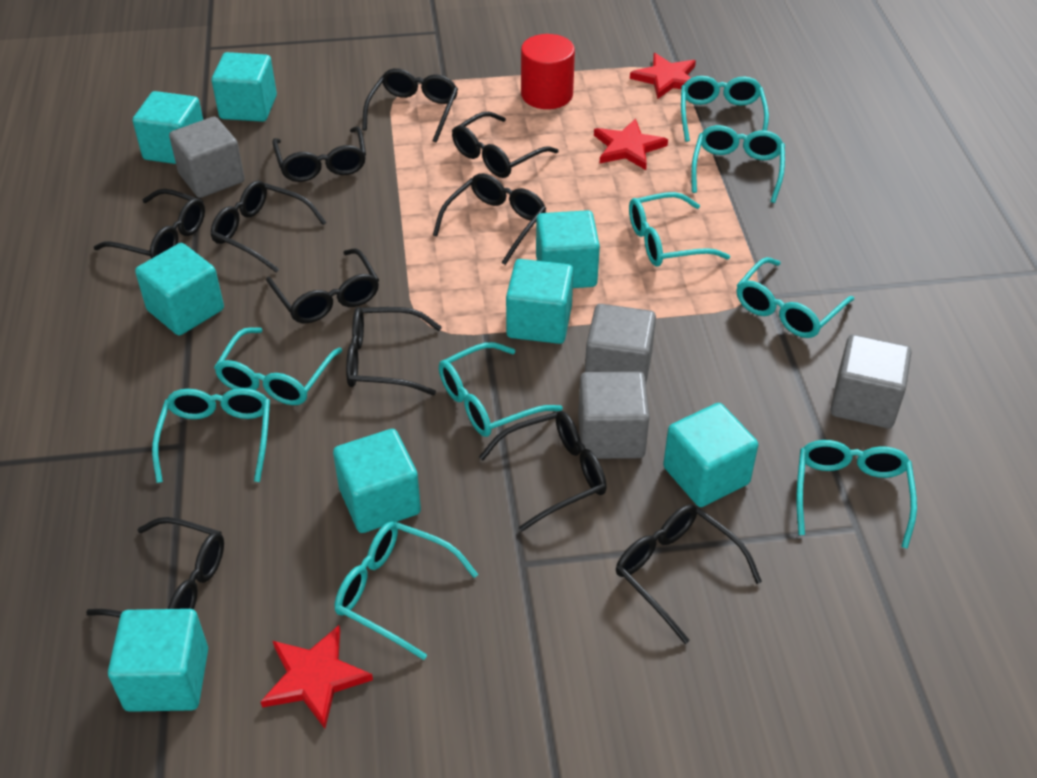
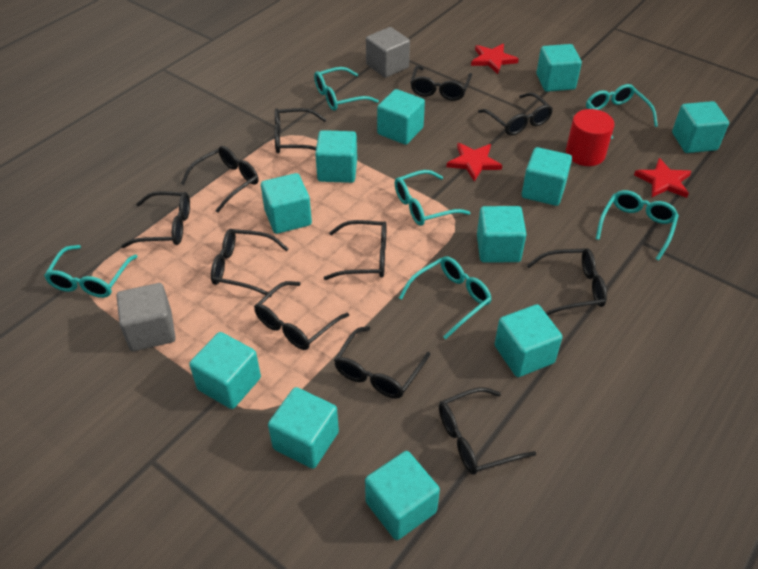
grey cube: [169,117,245,198] [578,372,650,459] [585,304,656,383] [830,334,912,428] = 4 -> [117,283,176,351] [366,27,410,78] = 2
turquoise cube: [108,609,208,712] [133,91,203,164] [135,243,224,336] [212,52,277,122] [333,429,421,533] [506,259,573,344] [536,210,600,288] [663,403,758,507] = 8 -> [189,332,261,409] [261,173,312,234] [268,387,339,469] [315,130,357,183] [365,451,440,540] [377,89,425,145] [477,206,527,262] [495,304,562,377] [522,147,572,206] [537,44,582,92] [672,101,729,153] = 11
turquoise glasses: [152,388,270,483] [214,327,342,405] [335,522,478,660] [439,342,563,437] [629,192,730,266] [681,76,769,142] [691,125,785,203] [737,257,854,338] [796,440,917,549] = 9 -> [44,245,138,298] [314,67,379,111] [395,170,471,226] [399,256,492,339] [586,84,658,139] [596,190,679,261] = 6

